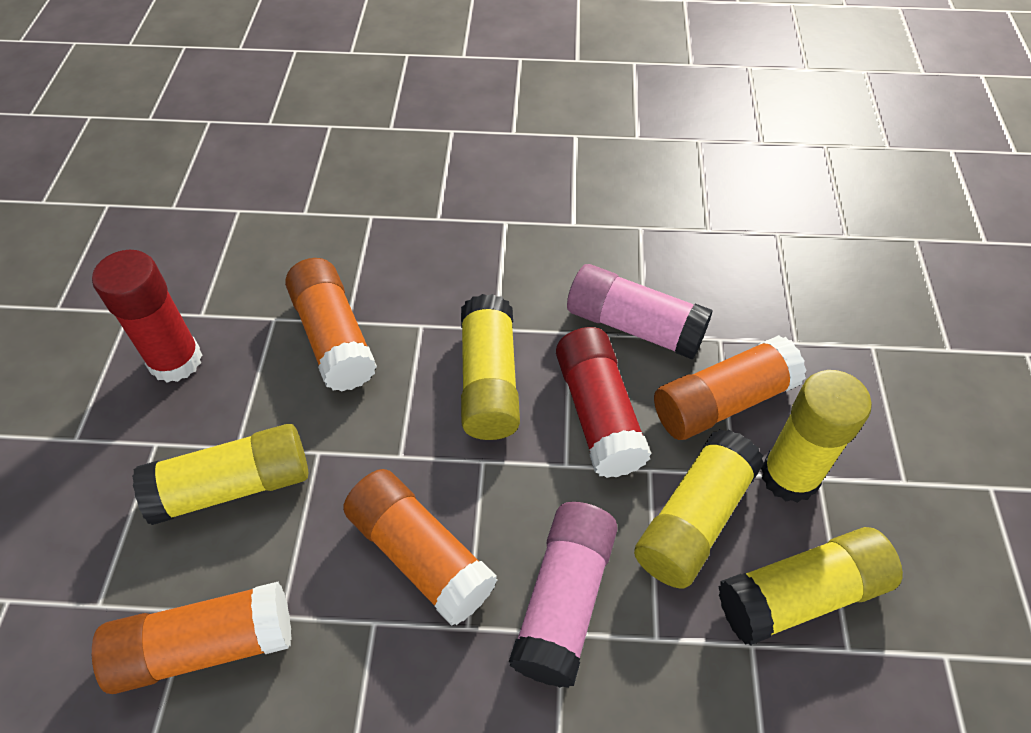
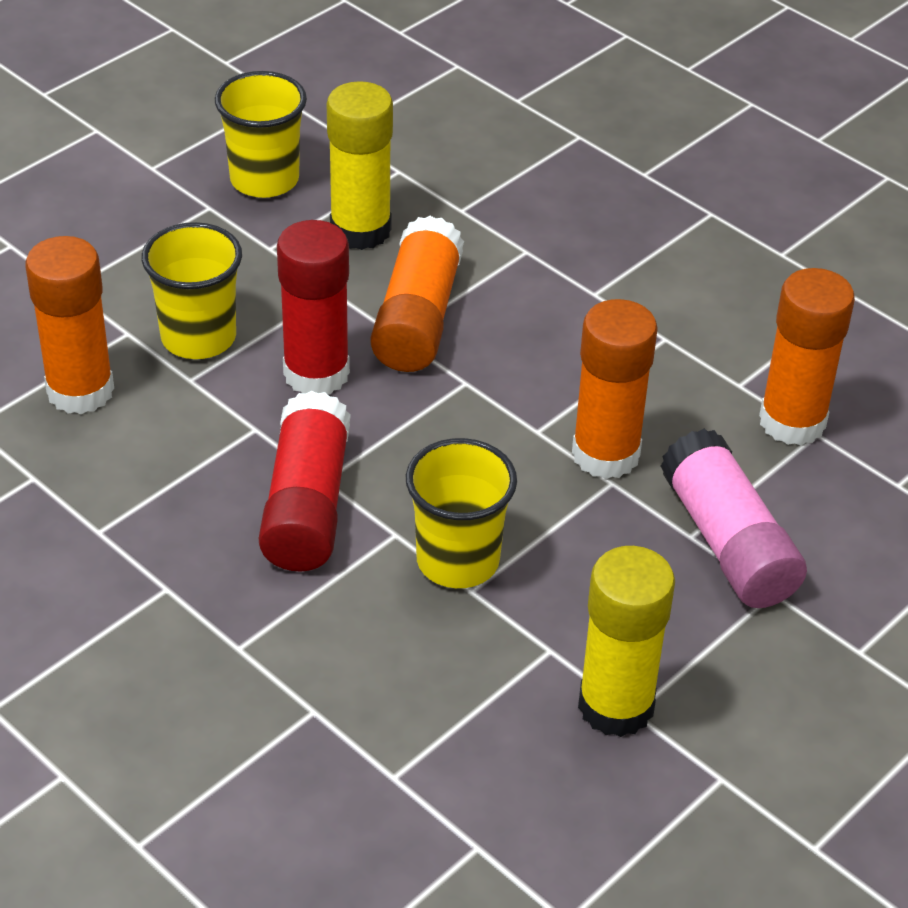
pink glue stick: [509,502,618,688] [567,264,713,360] = 2 -> [660,429,807,608] = 1
yellow cup: none = 0 -> [142,222,242,359] [215,71,307,198] [406,438,517,588] = 3
yellow glue stick: [132,424,308,525] [461,294,520,440] [634,429,764,589] [718,527,903,645] [761,370,872,503] = 5 -> [327,81,393,250] [578,546,675,737] = 2

